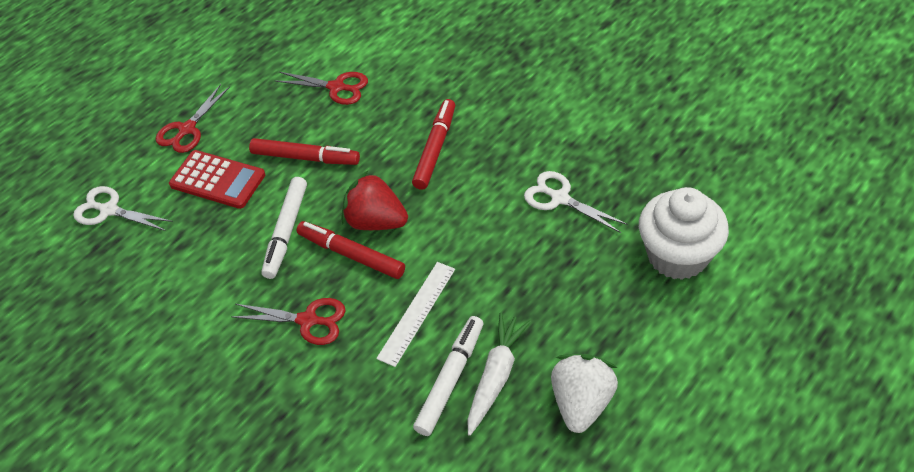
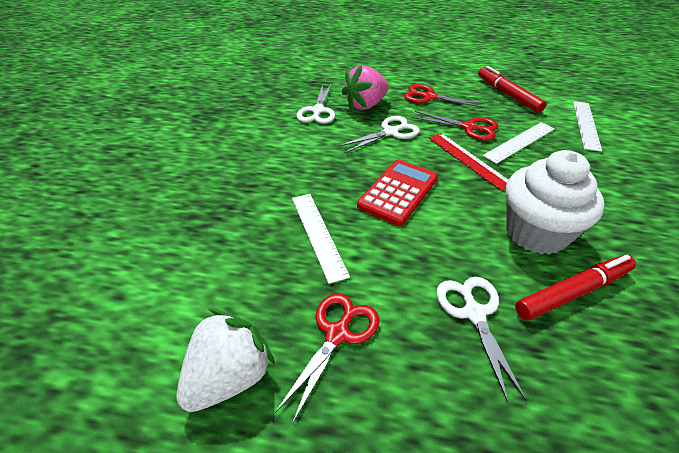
pink strawberry: none = 0 -> [342,65,389,110] = 1
red marker: [249,138,360,165] [296,221,405,279] [412,99,455,190] = 3 -> [478,66,546,113] [515,255,636,321] = 2
red ruler: none = 0 -> [429,133,508,191] = 1
red strawberry: [342,170,408,230] = 1 -> none = 0
white carrot: [468,313,531,436] = 1 -> none = 0
white marker: [261,177,307,279] [413,316,483,436] = 2 -> none = 0
white ruler: [376,262,455,367] = 1 -> [292,194,350,284] [483,122,555,164] [573,101,602,152] = 3
white scissors: [73,186,173,231] [524,171,628,233] = 2 -> [296,84,335,124] [338,116,420,153] [436,277,527,404] = 3

